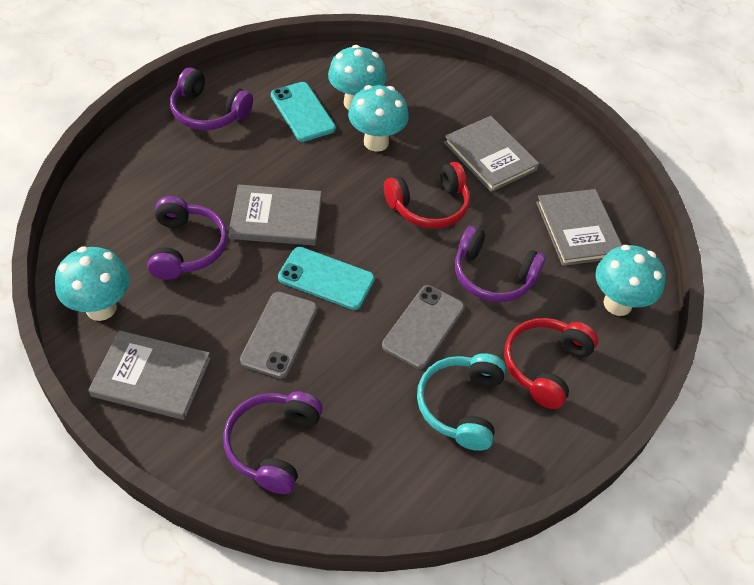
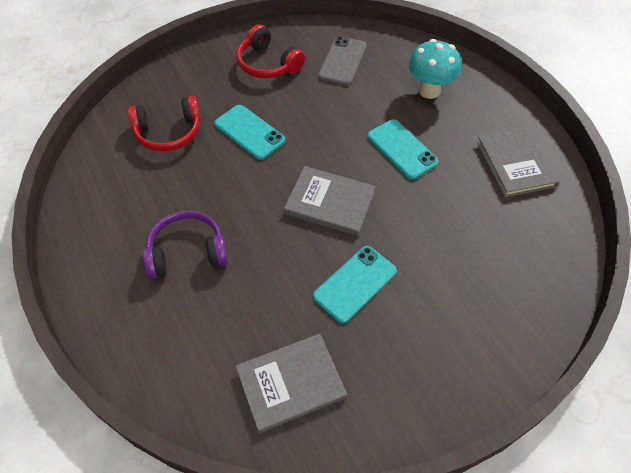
grey book: [88,330,211,420] [229,185,322,246] [444,116,539,192] [536,189,622,266] = 4 -> [235,334,347,433] [284,166,376,236] [476,127,560,197] = 3
grey phone: [240,292,317,378] [382,285,464,369] = 2 -> [318,36,367,86] = 1
purple headphones: [147,196,228,280] [170,67,253,130] [223,391,323,494] [455,226,546,302] = 4 -> [143,211,228,279] = 1
turquoise headphones: [417,353,506,451] = 1 -> none = 0
turquoise mushroom: [55,247,130,321] [328,45,386,110] [348,85,409,152] [595,245,666,316] = 4 -> [409,39,461,99] = 1
turquoise phone: [271,82,336,142] [278,247,375,310] = 2 -> [215,105,286,160] [313,246,397,323] [367,119,439,179] = 3

